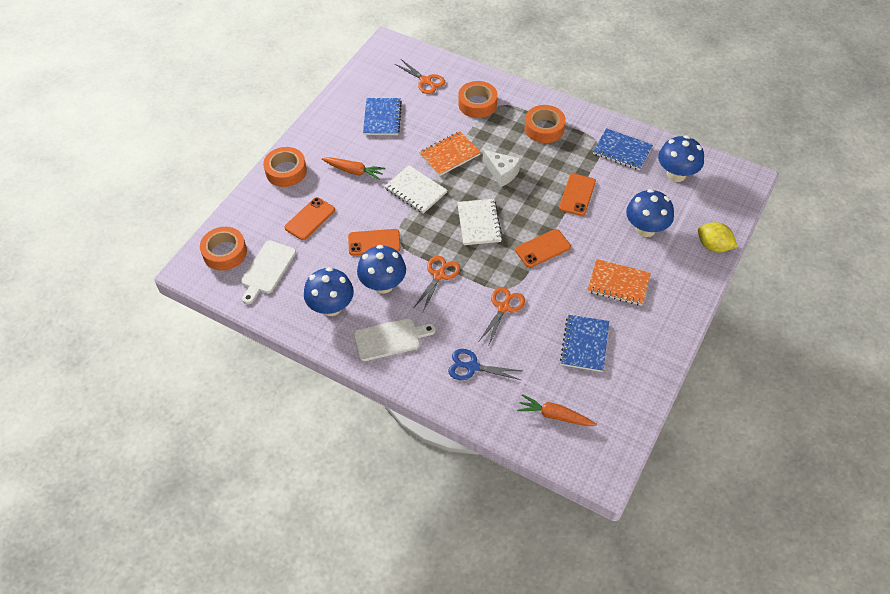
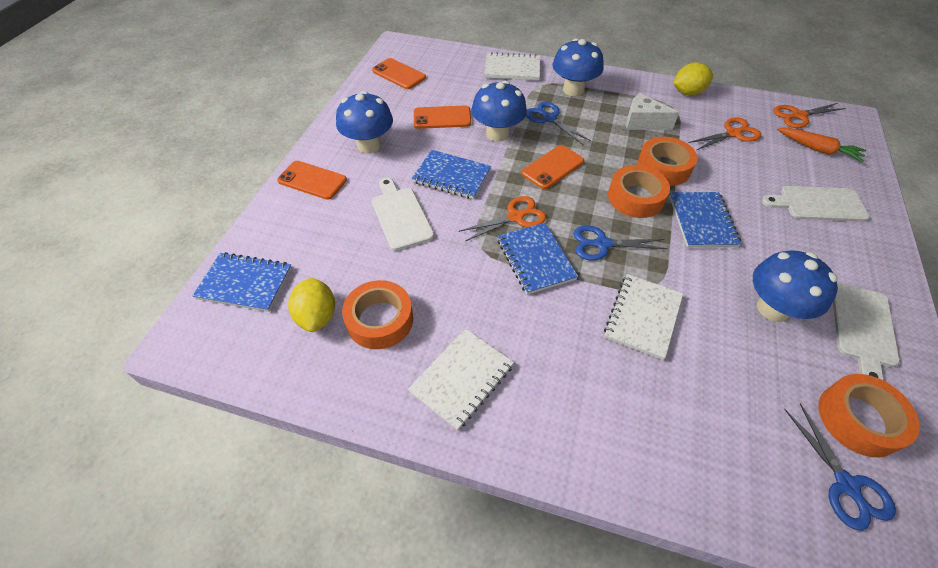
blue notebook: [363,98,402,135] [560,315,609,372] [593,128,653,171] = 3 -> [193,252,292,312] [412,150,491,199] [497,223,578,295] [669,192,741,248] = 4
blue scissors: [448,349,522,380] = 1 -> [526,102,591,145] [574,225,668,261] [784,403,896,531] = 3
orange carrot: [322,157,385,180] [517,394,597,426] = 2 -> [777,128,866,163] = 1
orange notebook: [419,131,481,176] [588,259,651,306] = 2 -> none = 0
white cutting board: [241,240,296,304] [354,318,436,361] = 2 -> [372,177,434,251] [762,186,870,222] [833,283,900,381] = 3
white notebook: [384,165,447,214] [457,199,502,245] = 2 -> [408,329,514,431] [484,52,540,80] [604,274,683,360] = 3
yellow lemon: [698,222,737,252] = 1 -> [288,278,335,332] [673,62,713,96] = 2

